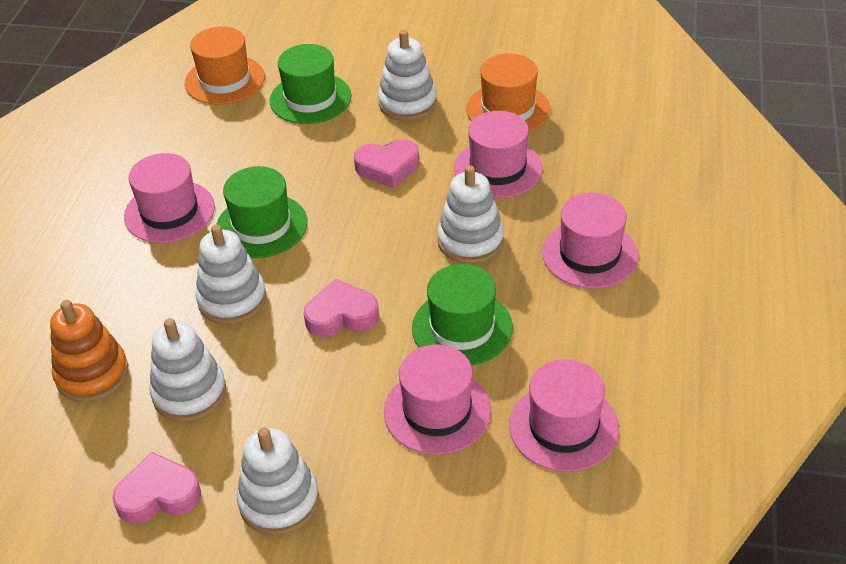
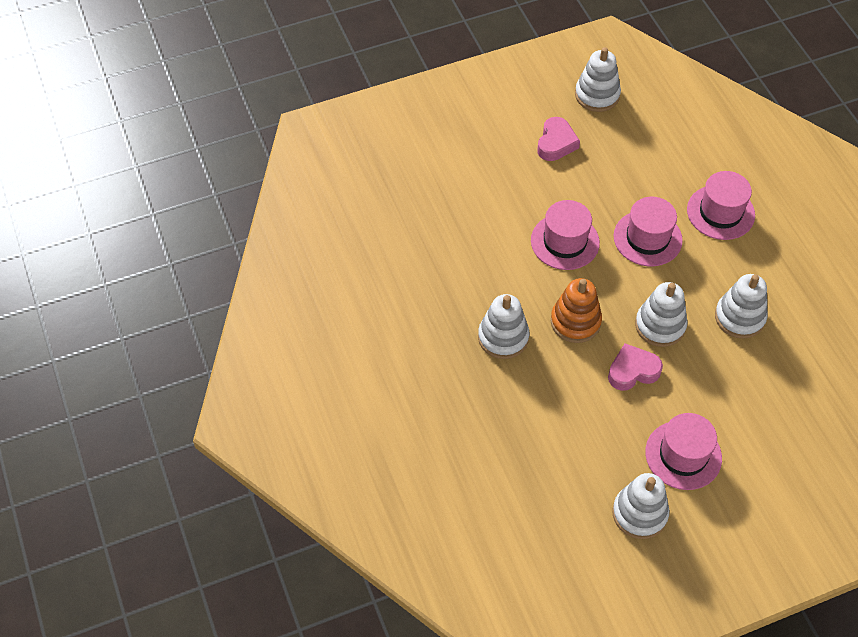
green hat: [217,166,307,258] [270,44,351,124] [412,264,513,366] = 3 -> none = 0
orange hat: [184,26,265,105] [467,54,550,132] = 2 -> none = 0
pink hat: [124,153,215,243] [384,344,491,455] [454,111,543,198] [509,359,619,472] [542,193,639,289] = 5 -> [531,200,600,270] [614,197,683,266] [645,413,722,490] [687,171,755,240] = 4
pink heart: [112,452,201,524] [304,279,379,337] [354,139,419,188] = 3 -> [537,117,580,161] [608,343,663,391] = 2

